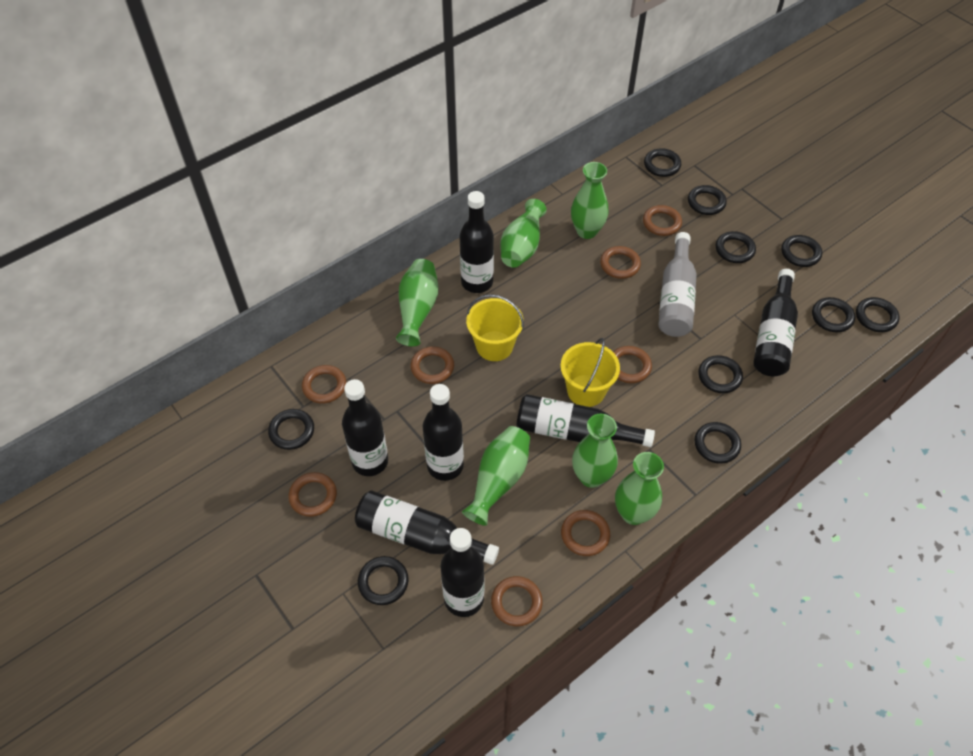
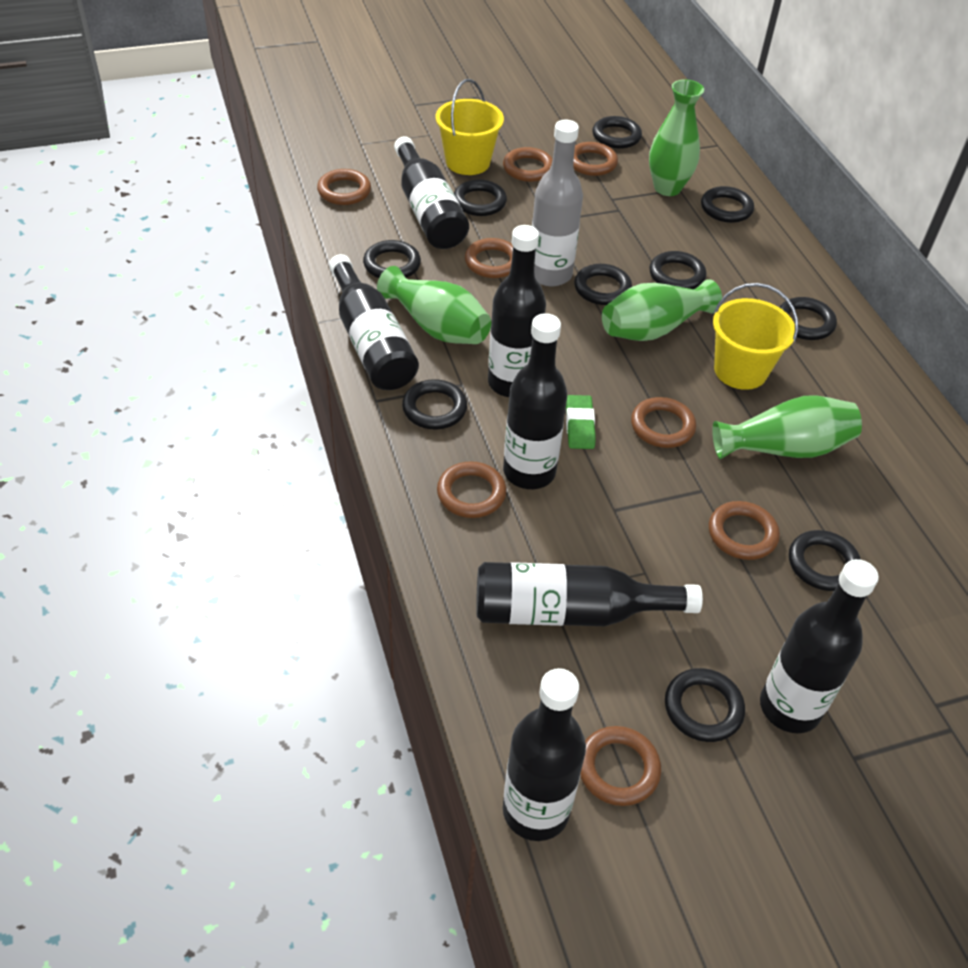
green eraser: none = 0 -> [566,395,596,449] = 1
green vase: [396,259,438,346] [462,426,530,526] [500,199,547,268] [571,162,609,239] [572,414,618,488] [615,452,664,525] = 6 -> [377,266,491,344] [602,279,722,341] [649,79,704,196] [712,395,862,459] = 4

